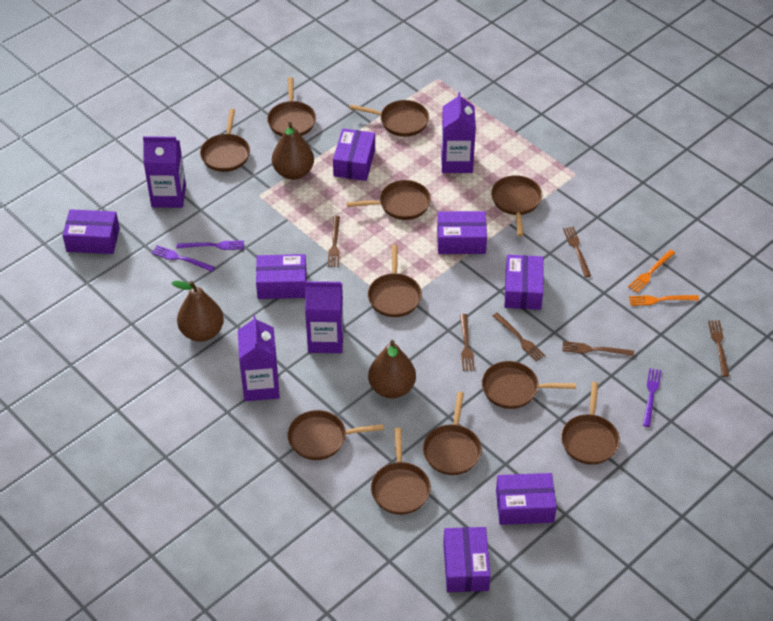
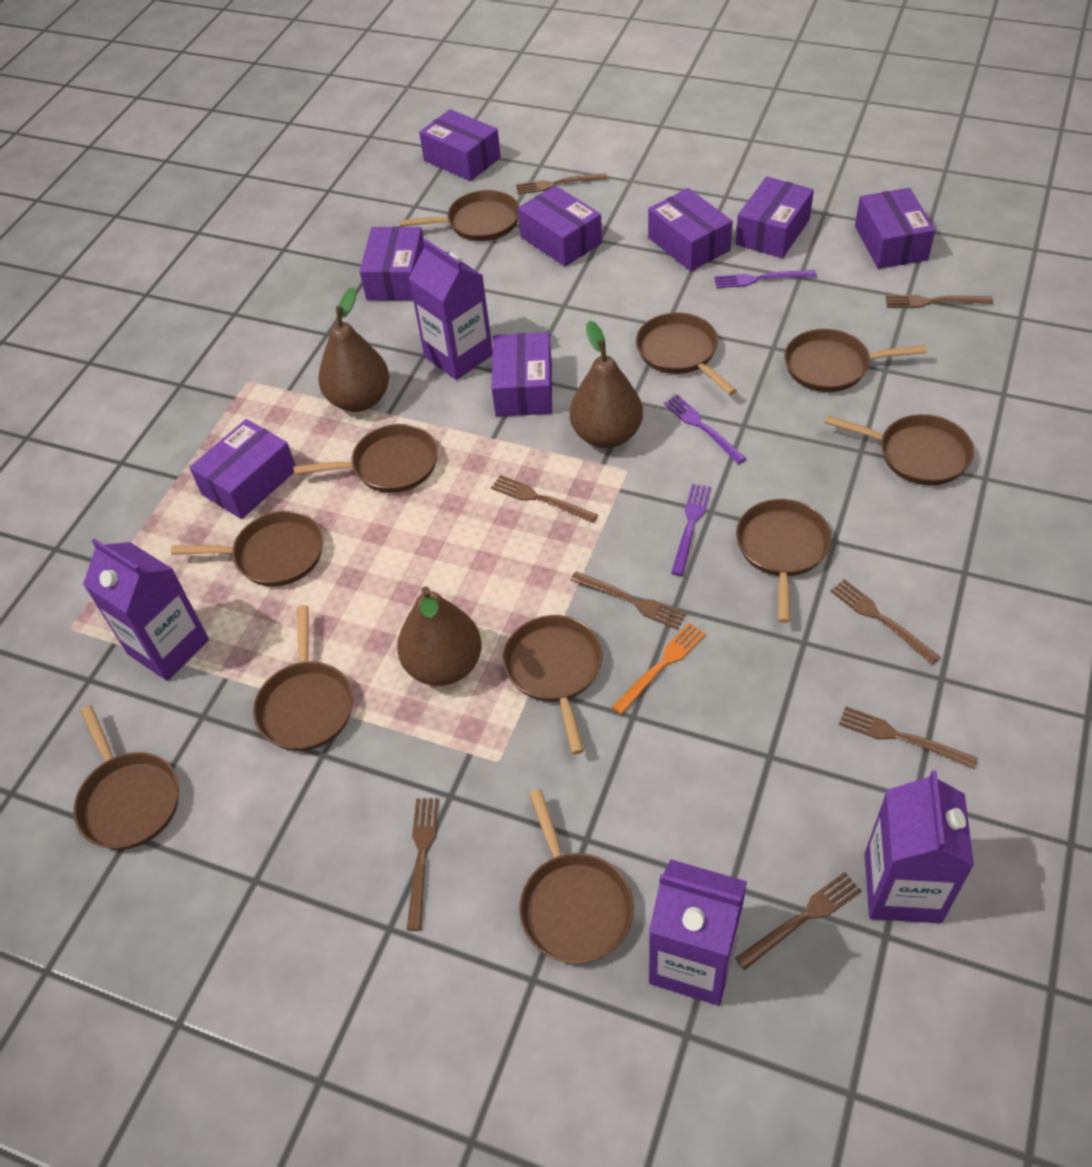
brown fork: [327,216,340,267] [460,314,475,371] [493,313,545,362] [562,341,634,356] [563,227,591,277] [708,320,729,377] = 6 -> [407,798,439,931] [491,475,598,523] [516,173,608,194] [571,571,687,630] [735,872,861,970] [830,579,940,664] [839,706,978,769] [886,295,993,308] = 8
orange fork: [628,249,675,293] [629,295,699,306] = 2 -> [612,623,706,715] = 1
purple box: [63,209,120,254] [256,254,307,299] [333,128,375,181] [437,211,487,254] [443,527,491,592] [496,473,557,525] [505,255,544,310] = 7 -> [189,419,295,519] [360,227,424,301] [419,109,501,181] [491,332,552,417] [518,185,602,267] [648,188,733,271] [736,177,814,258] [855,188,935,269] = 8

